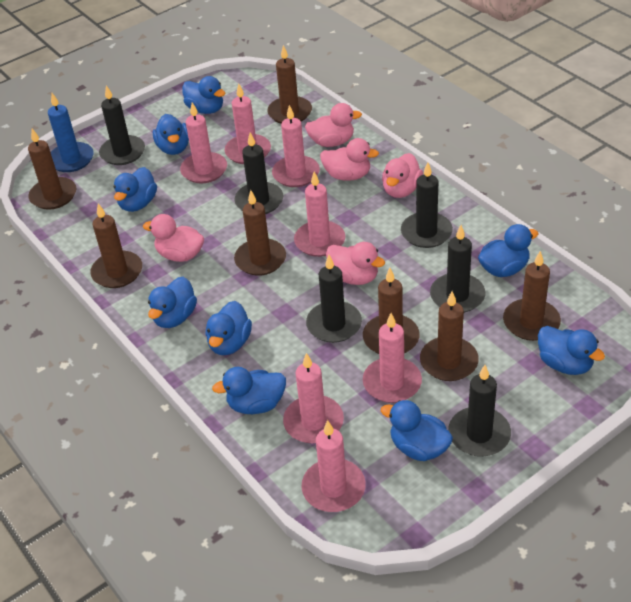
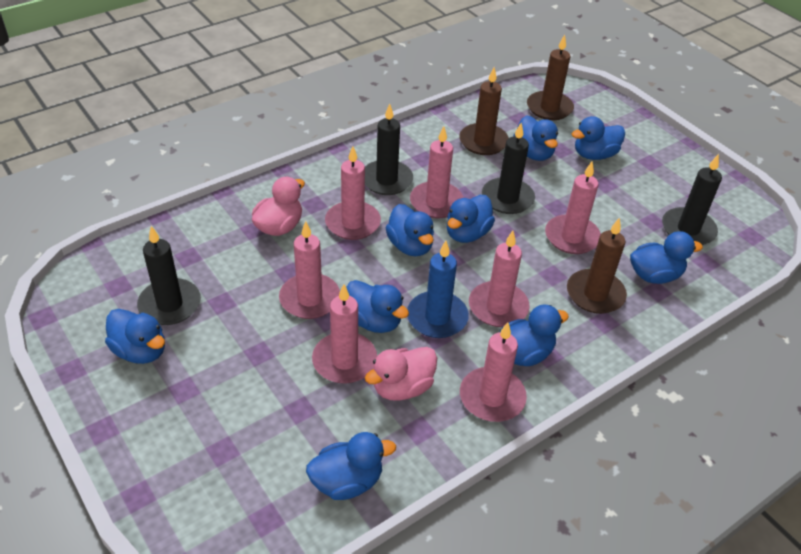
black candle: [99,85,145,165] [234,132,283,214] [306,255,362,343] [401,162,453,248] [430,225,485,313] [448,365,511,457] = 6 -> [137,226,201,325] [365,104,413,195] [482,123,535,214] [662,154,722,245] = 4
brown candle: [28,129,76,210] [90,204,142,288] [234,190,286,276] [267,45,312,123] [363,268,420,354] [420,291,479,381] [503,251,561,341] = 7 -> [459,68,509,155] [527,35,574,120] [567,218,627,314] = 3
pink duck: [143,214,204,262] [305,103,362,147] [320,138,379,181] [326,242,385,285] [382,153,423,198] = 5 -> [252,177,305,236] [365,347,437,401] = 2

